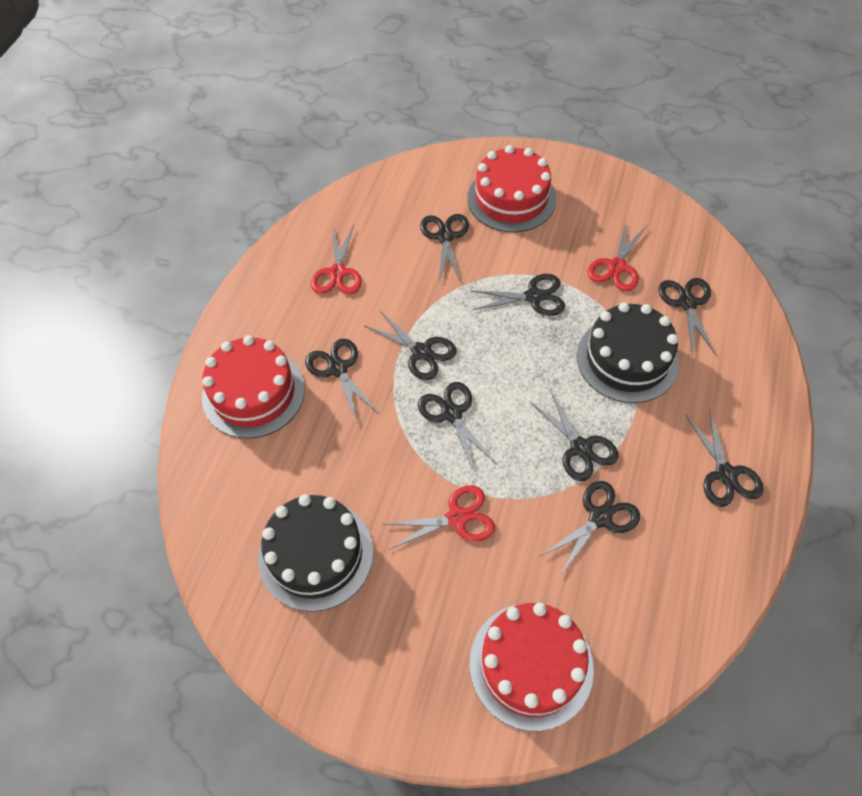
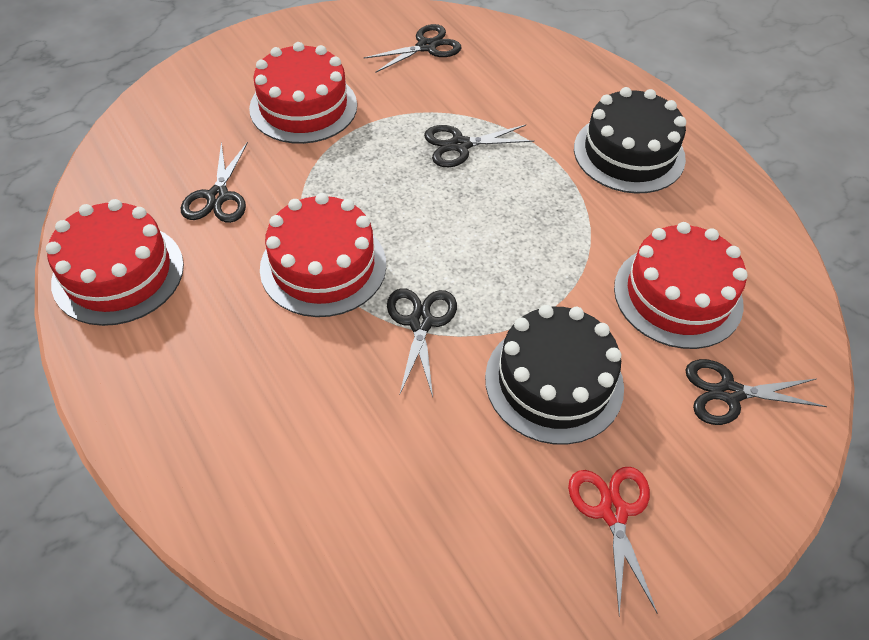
black scissors: [305,339,378,424] [365,310,457,380] [418,382,497,474] [420,214,469,282] [471,274,565,316] [530,390,618,481] [541,481,640,576] [658,278,716,355] [686,410,764,507] = 9 -> [181,142,248,223] [363,24,461,73] [387,288,457,397] [424,125,534,167] [685,359,827,425] = 5
red cake: [202,335,305,439] [467,145,556,232] [470,603,594,731] = 3 -> [46,199,184,326] [249,42,357,144] [260,193,386,317] [614,222,748,349] = 4
red scissors: [311,225,362,294] [382,485,495,550] [588,220,646,291] = 3 -> [568,467,658,615] = 1

